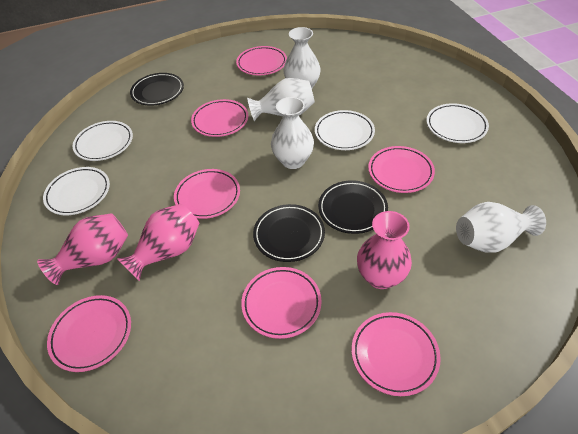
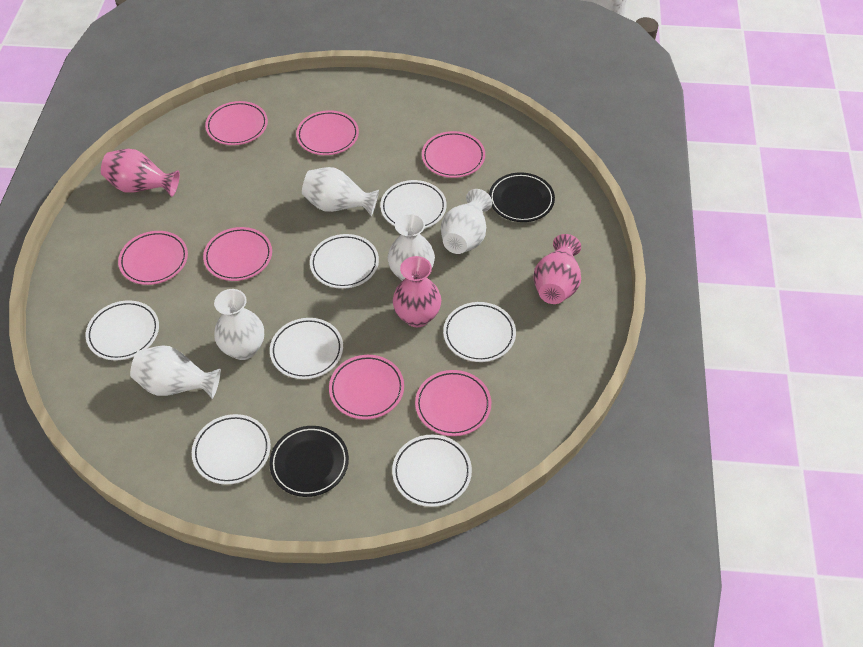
black plate: [130,73,184,106] [253,204,325,262] [318,180,388,234] = 3 -> [269,426,349,497] [489,172,555,222] = 2
white plate: [43,167,110,215] [73,121,133,161] [315,110,375,150] [426,103,489,143] = 4 -> [86,300,159,360] [192,414,271,485] [270,318,343,379] [310,234,379,289] [380,180,446,229] [392,435,472,507] [443,302,516,362] = 7
white vase: [247,78,315,121] [271,97,314,169] [284,27,321,89] [456,202,546,253] = 4 -> [130,345,221,399] [214,289,264,360] [302,167,379,216] [388,213,435,281] [441,189,492,254] = 5

